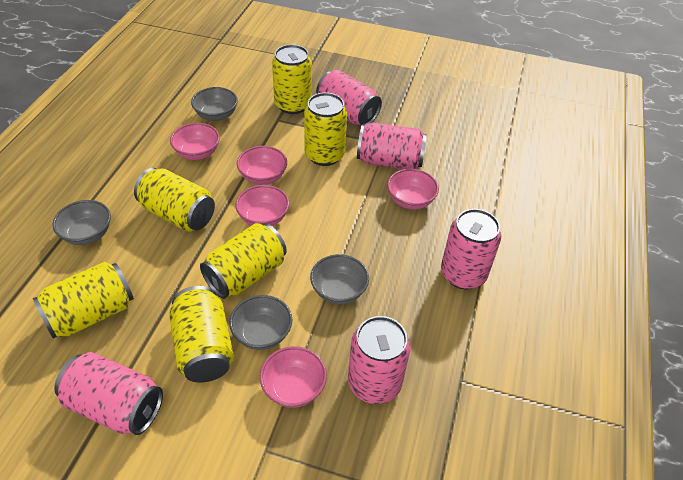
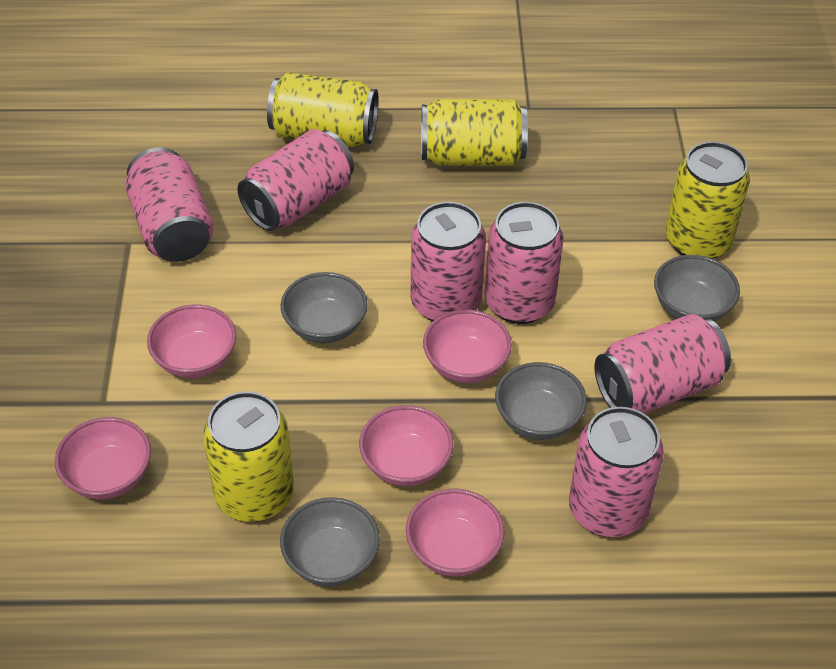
pink can: [54,352,163,435] [316,70,382,125] [348,316,410,404] [357,122,427,169] [441,209,501,289] = 5 -> [125,147,214,262] [237,129,354,231] [410,202,486,321] [484,202,564,324] [569,407,664,537] [595,314,731,414] = 6
yellow can: [33,262,134,339] [134,168,215,232] [169,286,234,382] [200,223,287,299] [272,44,312,114] [304,92,347,166] = 6 -> [203,391,294,522] [267,73,379,147] [421,99,528,166] [666,142,750,259] = 4

